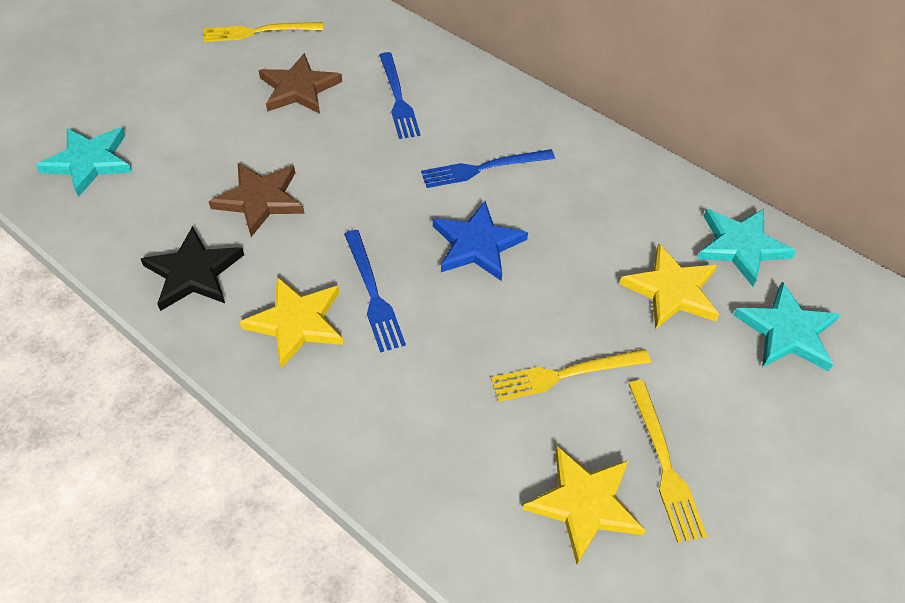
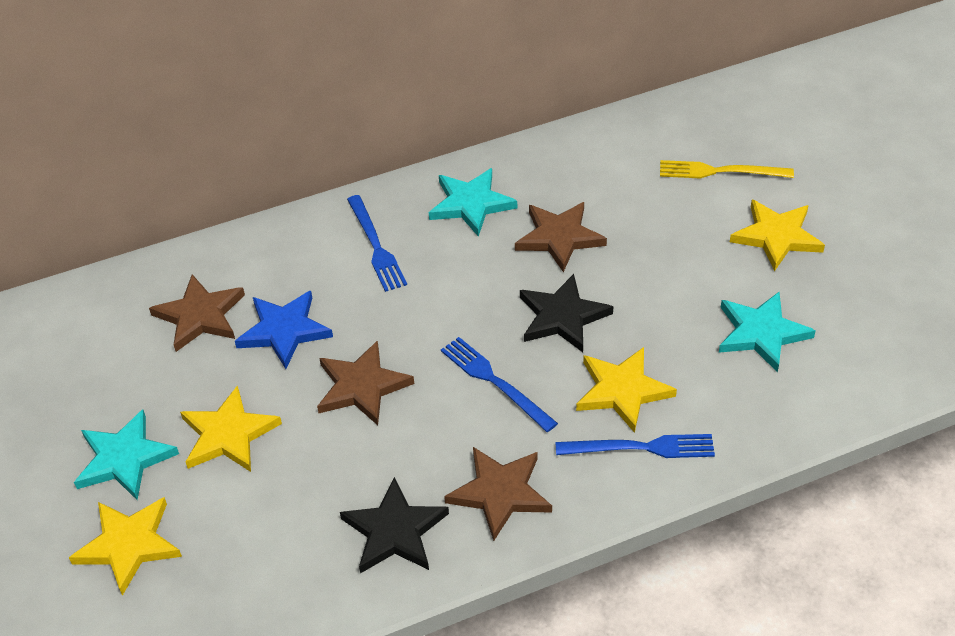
black star: [141,226,244,311] = 1 -> [340,477,449,573] [520,274,613,352] = 2
brown star: [208,163,305,237] [259,53,342,114] = 2 -> [149,274,245,352] [317,340,414,425] [444,447,552,541] [515,202,607,272] = 4
yellow fork: [203,22,323,42] [491,349,651,402] [628,380,707,543] = 3 -> [660,160,794,178] = 1
yellow star: [240,277,344,369] [523,446,646,564] [619,243,719,329] = 3 -> [69,497,182,596] [180,385,282,472] [576,347,677,433] [730,200,825,271] = 4

